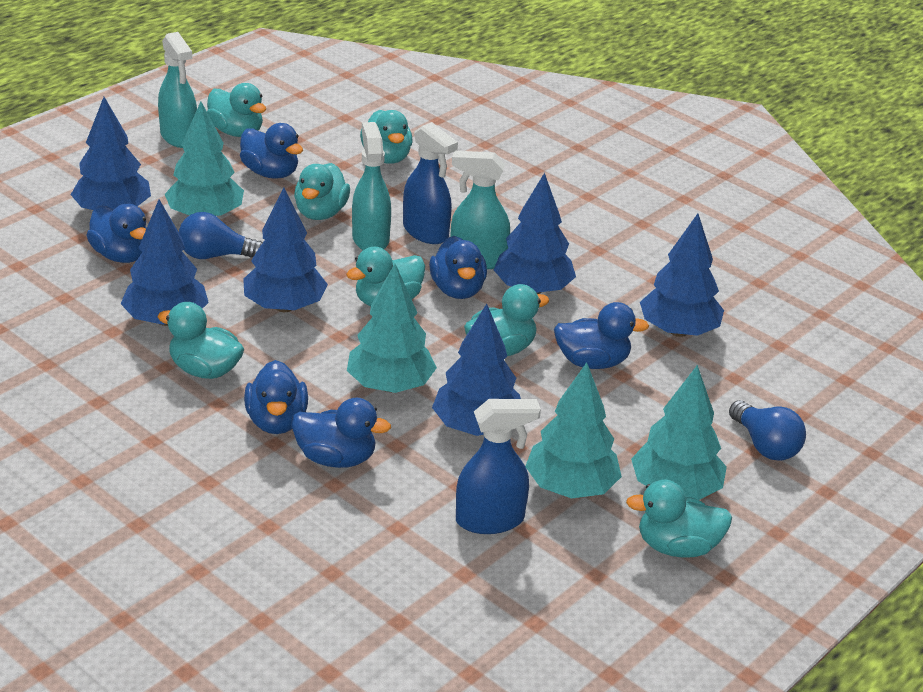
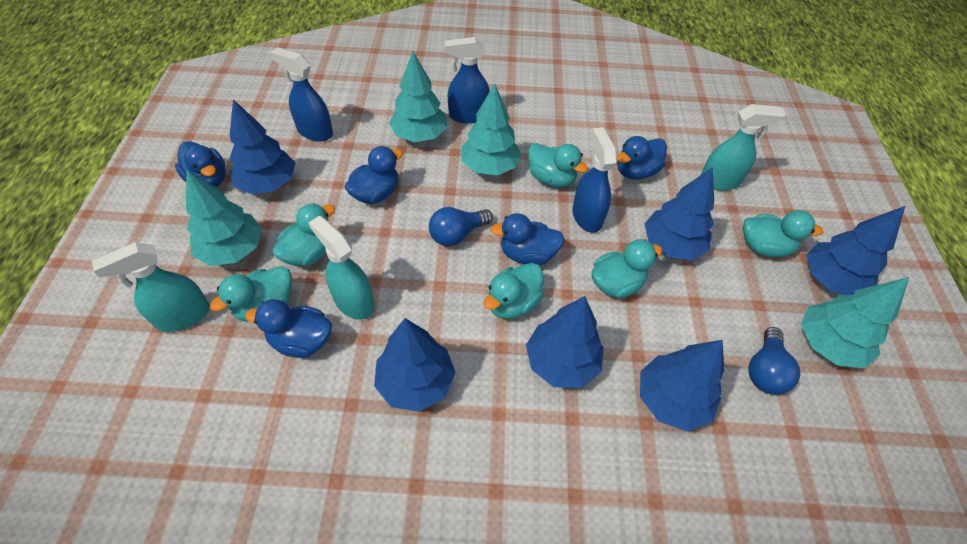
blue duck: [86,203,147,263] [240,123,303,179] [244,360,308,434] [291,398,391,468] [429,236,487,299] [554,302,649,369] = 6 -> [175,141,226,187] [245,299,332,358] [345,146,403,204] [490,213,565,265] [617,136,667,180] = 5
blue spray bottle: [403,122,458,244] [456,399,541,534] = 2 -> [270,47,333,142] [445,37,490,124] [572,127,617,232] = 3
turquoise duck: [157,302,244,379] [207,83,266,137] [294,163,350,220] [346,247,425,306] [360,110,412,164] [464,284,549,356] [626,480,732,558] = 7 -> [210,266,292,322] [272,203,335,266] [484,263,544,319] [528,143,588,187] [592,239,662,298] [743,210,824,257] = 6

